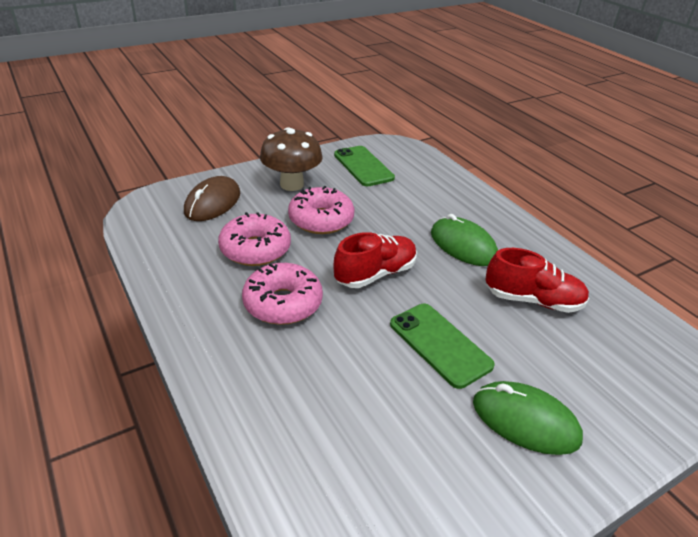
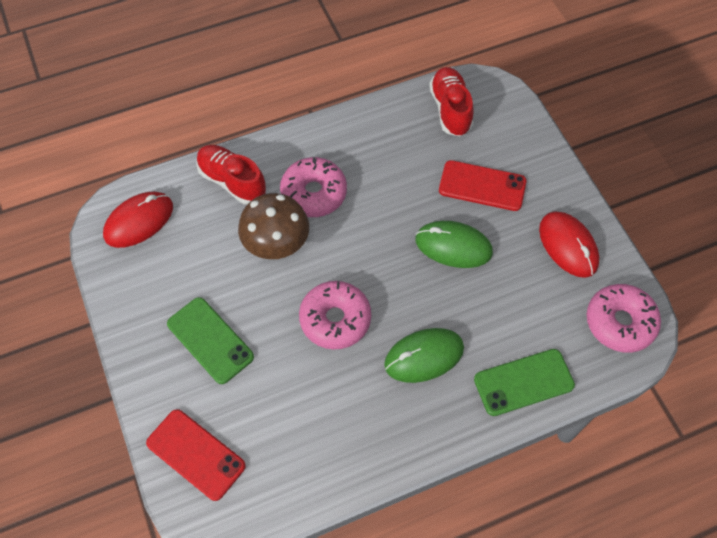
brown mouse: [184,176,240,221] = 1 -> none = 0
red mouse: none = 0 -> [103,192,173,248] [539,211,599,278] = 2
red phone: none = 0 -> [146,409,246,501] [439,160,527,211] = 2

